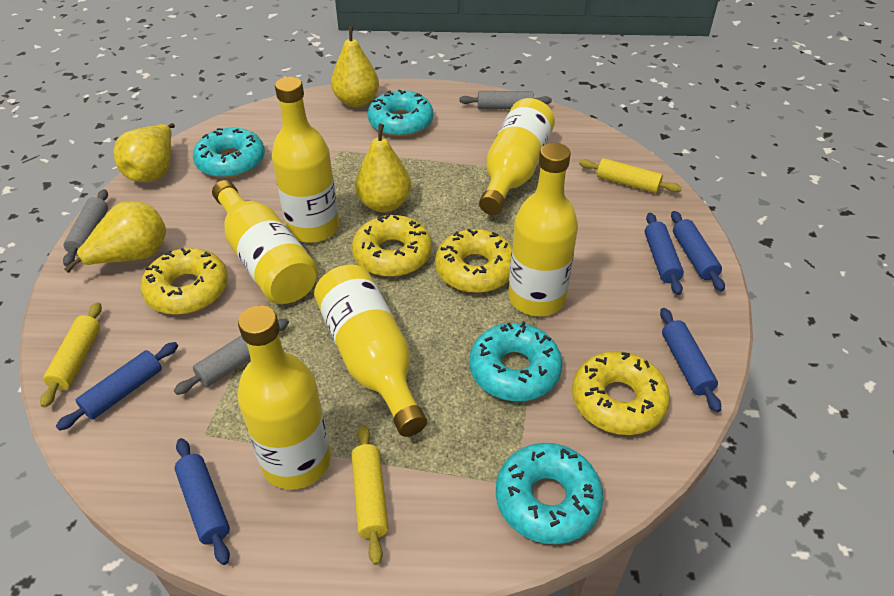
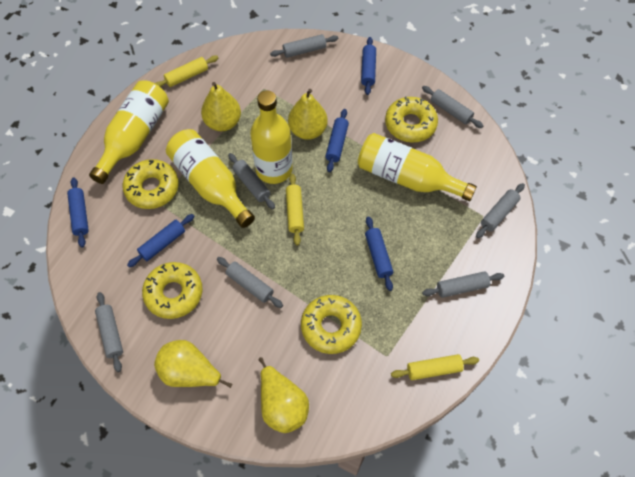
grey rolling pin: [63,189,108,266] [174,318,289,395] [459,91,552,109] = 3 -> [95,292,123,372] [217,257,283,308] [228,153,275,209] [270,34,338,58] [422,86,483,128] [422,271,504,298] [476,183,525,238] = 7
turquoise donut: [193,127,265,178] [368,89,433,137] [469,322,563,401] [496,443,603,544] = 4 -> none = 0
yellow bottle: [212,180,318,304] [237,305,331,490] [272,77,339,243] [314,264,427,437] [479,98,555,215] [508,143,578,316] = 6 -> [89,81,169,184] [166,129,255,228] [250,90,293,184] [358,133,477,201] = 4

